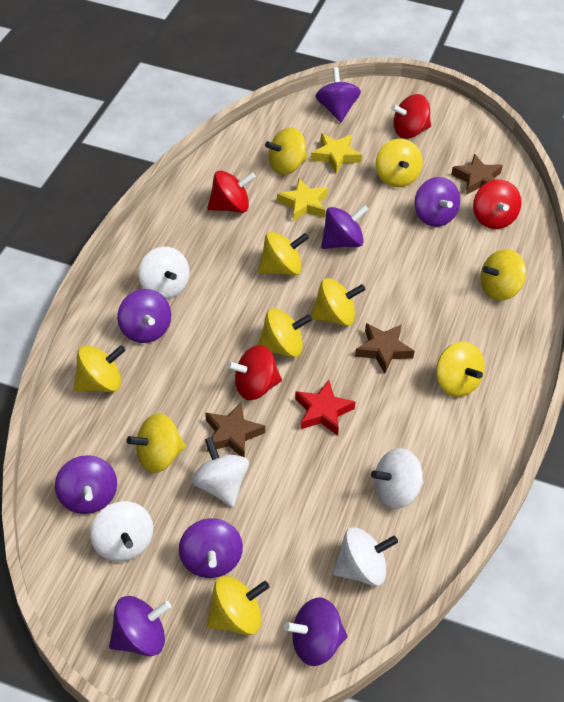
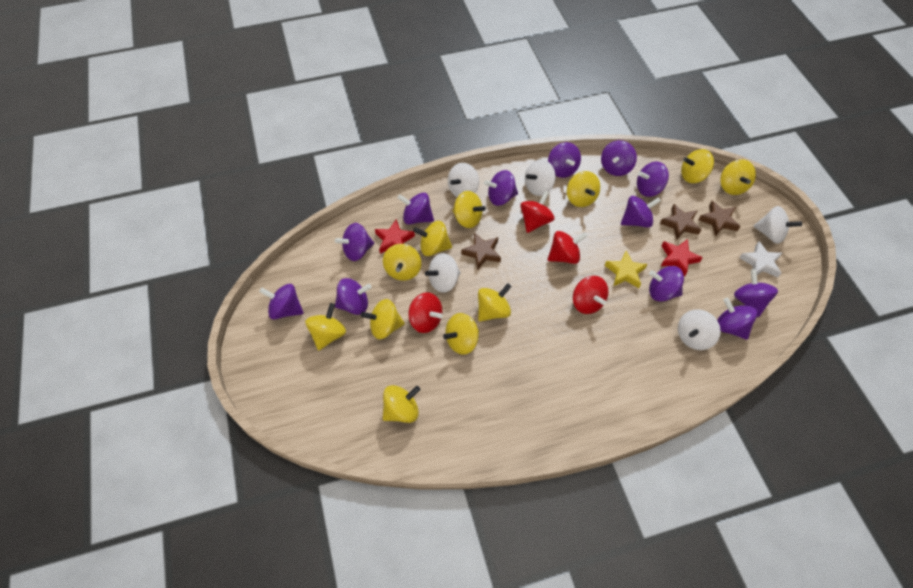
purple spinning top: [55,455,117,514] [109,596,171,656] [117,289,171,343] [179,518,243,578] [284,597,348,666] [316,67,361,122] [321,205,369,249] [414,177,460,227] = 8 -> [259,284,304,320] [335,223,374,261] [335,278,371,315] [397,192,434,225] [484,170,518,206] [548,142,581,178] [601,140,637,176] [621,196,661,228] [637,162,669,197] [649,266,684,302] [717,298,757,340] [734,269,778,317] = 12
red star: [295,380,356,436] = 1 -> [375,219,415,254] [661,239,703,276] = 2
white star: none = 0 -> [739,241,782,278] = 1
yellow spinning top: [74,345,126,392] [126,413,186,473] [206,576,270,635] [258,232,309,275] [258,308,312,358] [265,127,308,175] [311,278,366,326] [376,139,423,187] [436,341,485,397] [480,249,526,301] = 10 -> [305,303,346,351] [361,299,405,339] [383,244,421,281] [383,385,420,423] [413,221,452,256] [443,313,479,355] [452,191,486,228] [478,283,512,321] [567,171,600,207] [681,149,714,183] [720,159,756,195] = 11
yellow star: [277,178,328,221] [311,134,362,173] = 2 -> [605,251,647,288] = 1

